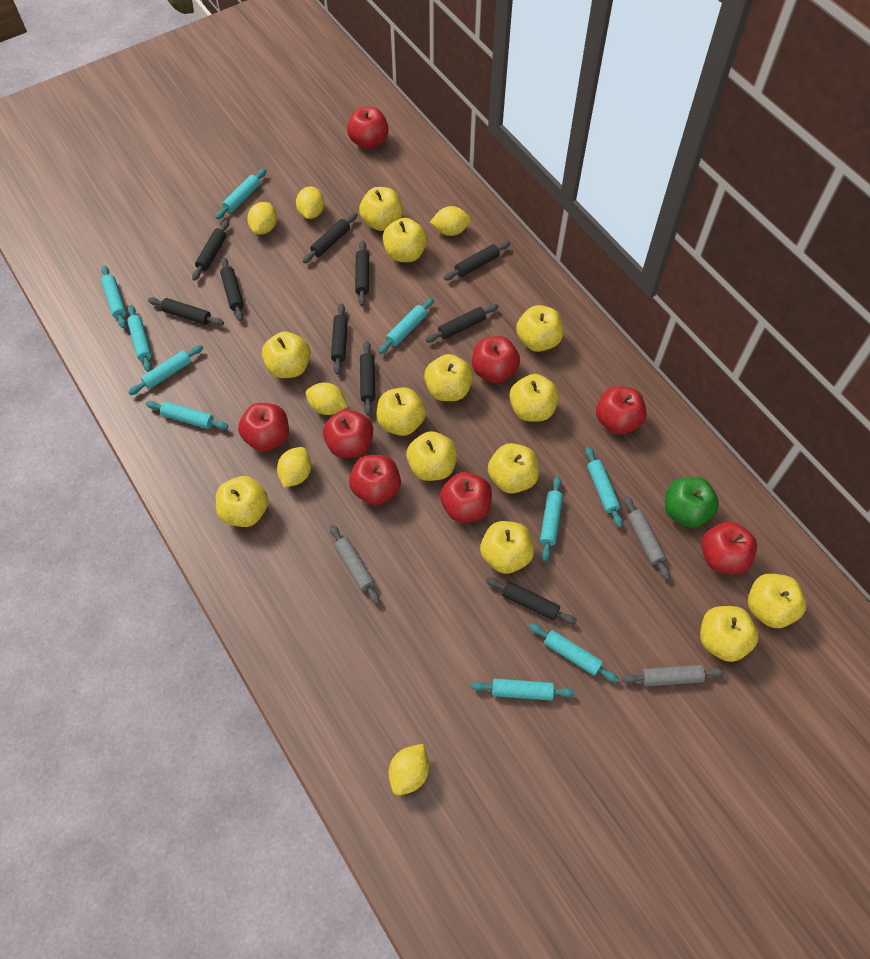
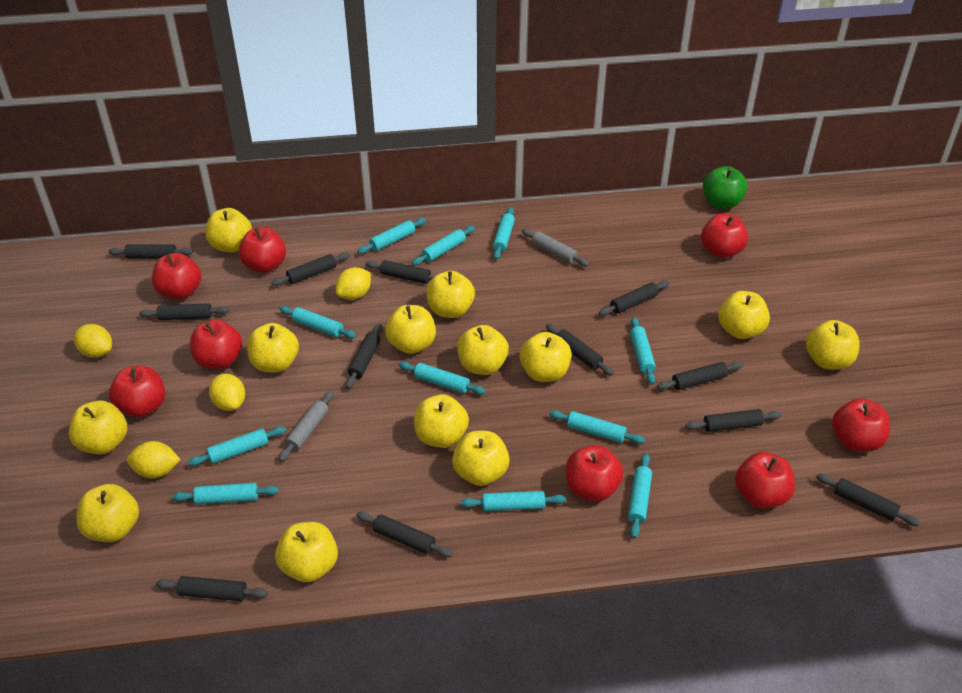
black rolling pin: [148,297,224,326] [192,220,229,281] [220,257,244,321] [303,213,357,263] [331,303,348,375] [355,240,369,306] [360,341,375,416] [425,304,498,343] [444,241,510,280] [486,578,577,624] = 10 -> [108,245,193,259] [139,303,230,320] [156,576,268,601] [272,252,350,286] [346,323,382,389] [356,512,453,557] [365,260,435,284] [546,324,614,376] [599,280,669,316] [657,362,743,390] [686,409,781,432] [816,474,920,526] = 12
grey rolling pin: [330,525,380,604] [622,665,724,686] [624,496,670,580] = 3 -> [279,391,334,462] [522,229,589,266] = 2
turquoise rolling pin: [101,266,126,328] [127,305,152,372] [128,345,203,395] [146,401,228,430] [216,169,266,219] [378,298,434,354] [471,679,575,700] [529,624,619,683] [540,476,563,562] [585,446,623,528] = 10 -> [172,483,279,504] [188,426,286,466] [279,306,356,339] [358,218,426,254] [399,362,486,395] [412,226,475,265] [461,491,566,511] [493,207,515,259] [549,410,645,444] [628,454,652,538] [630,317,656,384] = 11
yellow lemon: [247,202,277,235] [277,447,311,488] [296,186,324,219] [306,383,348,415] [389,744,429,795] [430,206,471,236] = 6 -> [74,324,112,358] [127,441,180,478] [209,374,245,411] [336,267,371,300] = 4

